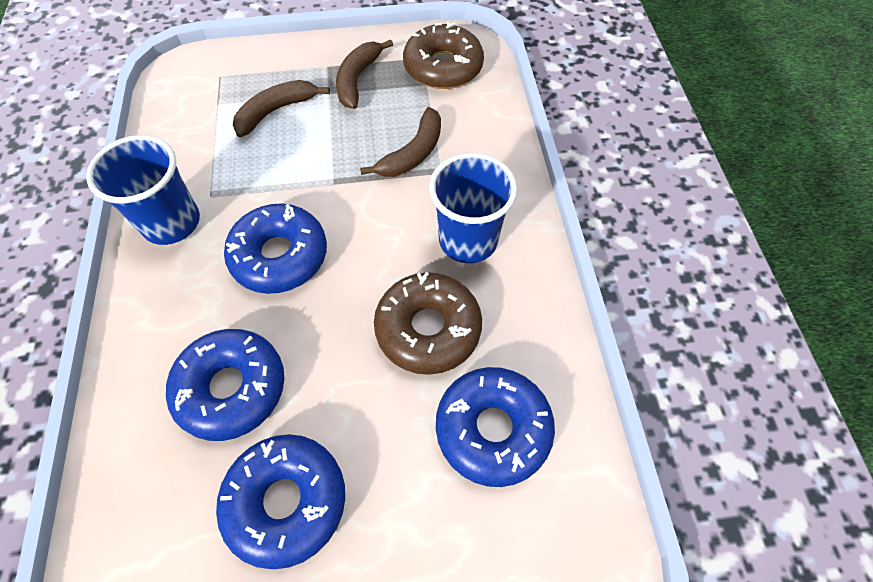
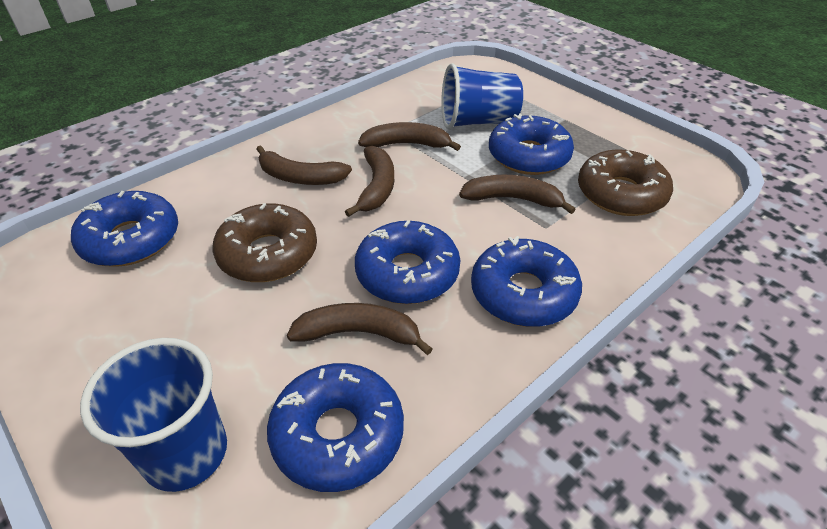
blue donut: [166,329,284,441] [216,434,345,569] [224,203,327,294] [436,367,555,487] = 4 -> [71,191,178,267] [267,363,404,492] [355,220,460,304] [471,236,582,327] [489,114,574,175] = 5
brown banana: [233,80,330,137] [336,39,393,109] [360,107,441,177] = 3 -> [256,145,352,185] [287,303,433,355] [345,146,394,217] [358,122,461,151] [459,175,576,214] = 5

